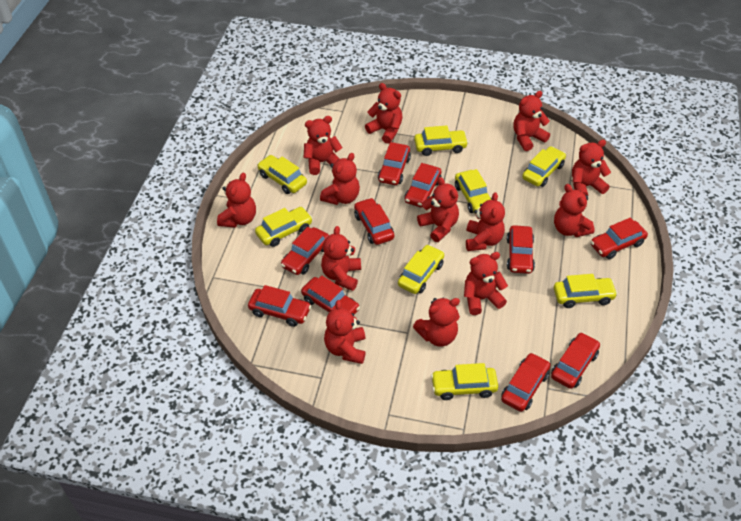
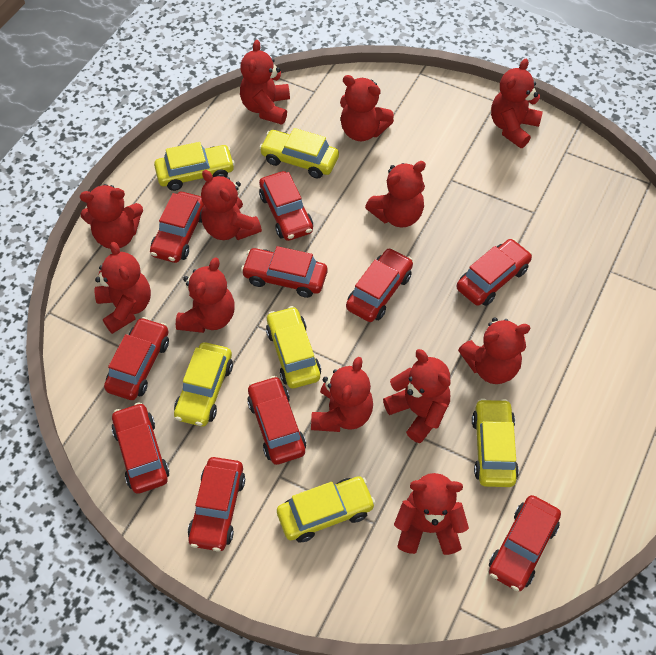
red teddy bear: [217,173,256,228] [304,116,342,175] [320,153,360,205] [321,226,361,291] [324,300,366,364] [365,83,403,144] [413,297,460,347] [417,177,459,242] [464,252,508,315] [466,192,505,251] [513,91,550,151] [554,184,595,237] [572,140,611,196] = 13 -> [80,184,143,249] [95,242,151,334] [176,258,235,333] [201,170,262,240] [240,40,290,125] [311,357,373,432] [340,75,394,141] [365,161,426,228] [383,349,451,443] [394,473,469,555] [458,317,530,384] [491,59,543,148] = 12
yellow car: [255,207,313,247] [257,155,307,194] [398,244,444,294] [414,125,468,156] [431,363,498,400] [455,169,492,213] [522,146,566,187] [554,274,618,308] = 8 -> [154,142,235,191] [174,342,233,426] [259,128,339,179] [266,306,321,388] [277,476,376,543] [472,398,519,487] = 6

